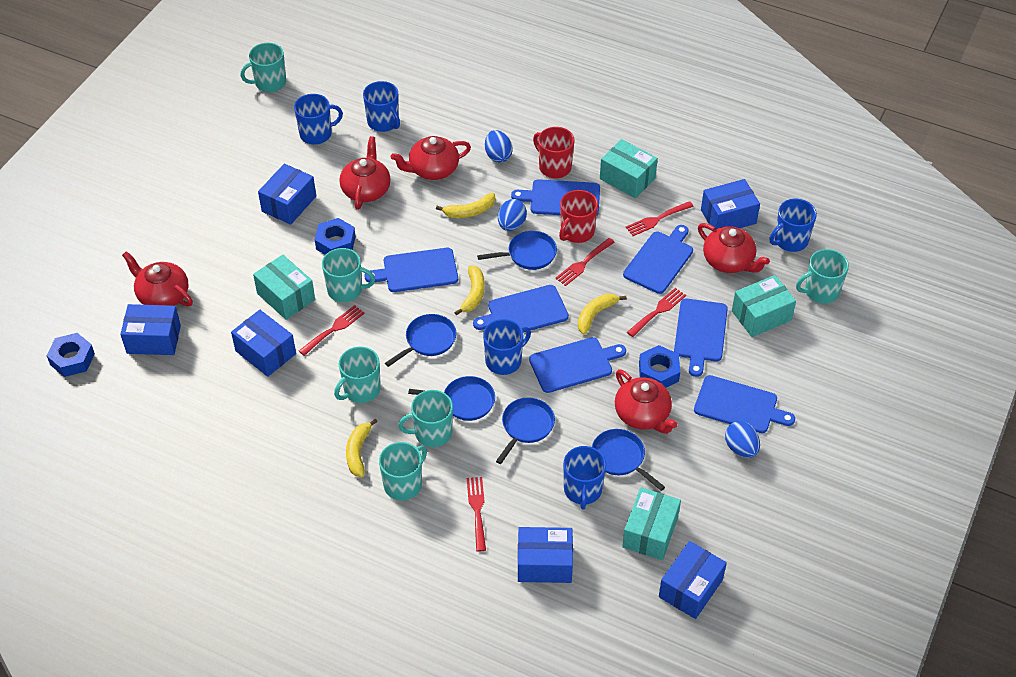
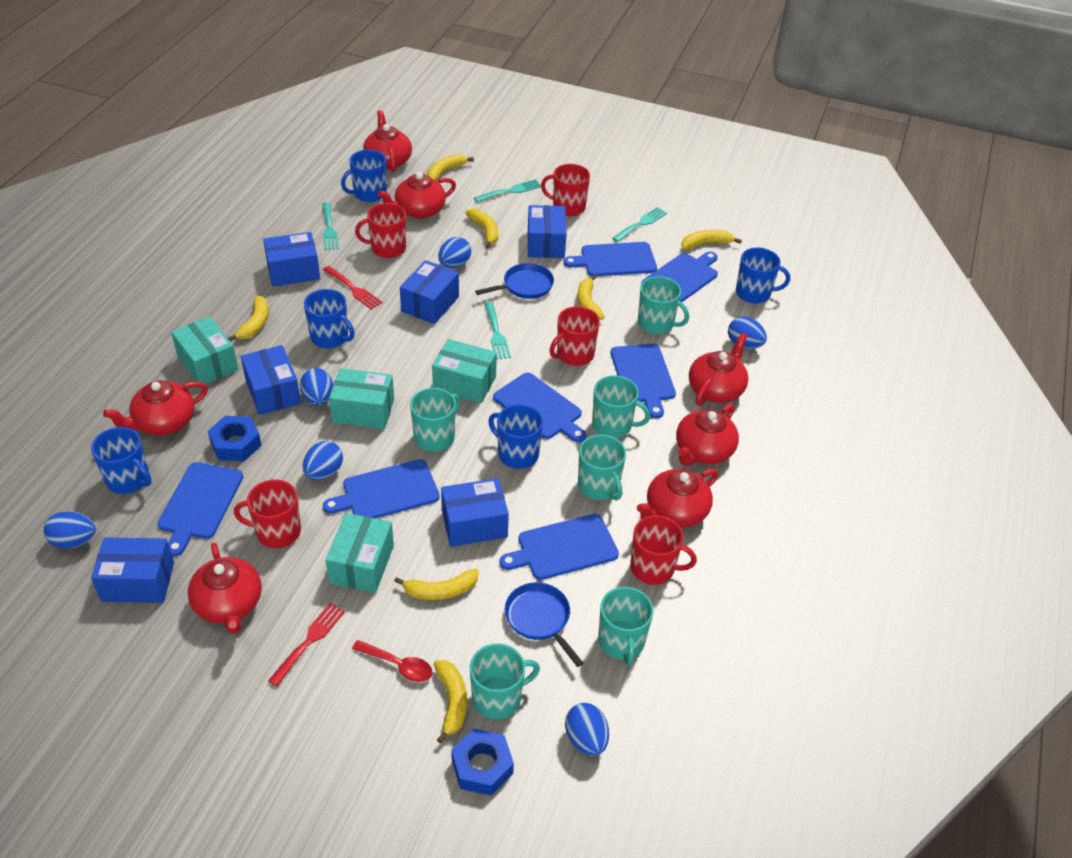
blue egg: [485,130,513,163] [498,199,527,231] [725,421,760,458] = 3 -> [44,511,96,549] [300,368,333,406] [303,441,343,480] [438,237,471,268] [565,703,609,756] [728,316,767,349] = 6
blue nut: [46,333,95,377] [315,218,356,255] [639,345,680,388] = 3 -> [208,416,262,461] [451,729,514,796] = 2
blue pan: [385,314,456,367] [408,376,495,421] [477,231,557,270] [496,398,555,464] [592,429,665,491] = 5 -> [475,263,554,299] [505,582,583,667] = 2
red fork: [299,305,365,356] [467,477,486,552] [555,238,615,286] [626,201,694,236] [627,288,686,337] = 5 -> [268,603,345,687] [323,266,383,310] = 2
red mug: [533,127,574,178] [559,190,598,243] = 2 -> [234,479,301,548] [355,203,406,258] [541,164,590,216] [550,306,600,366] [630,515,697,585] = 5
red spoon: none = 0 -> [352,640,432,682] = 1
red teapot: [122,251,193,307] [340,136,391,210] [391,136,471,180] [615,369,677,434] [698,223,770,273] = 5 -> [103,381,208,435] [188,542,262,634] [363,110,412,172] [378,172,456,219] [637,469,719,527] [676,404,739,466] [689,333,748,406] = 7
turquoise fork: none = 0 -> [322,202,339,250] [474,179,541,202] [484,302,511,360] [612,207,667,242] = 4
yellow banana: [346,418,378,477] [436,193,495,218] [454,265,485,315] [578,293,627,335] = 4 -> [228,296,268,341] [394,569,478,600] [427,154,474,181] [434,660,467,744] [465,209,498,248] [578,274,605,320] [681,230,742,249] = 7

